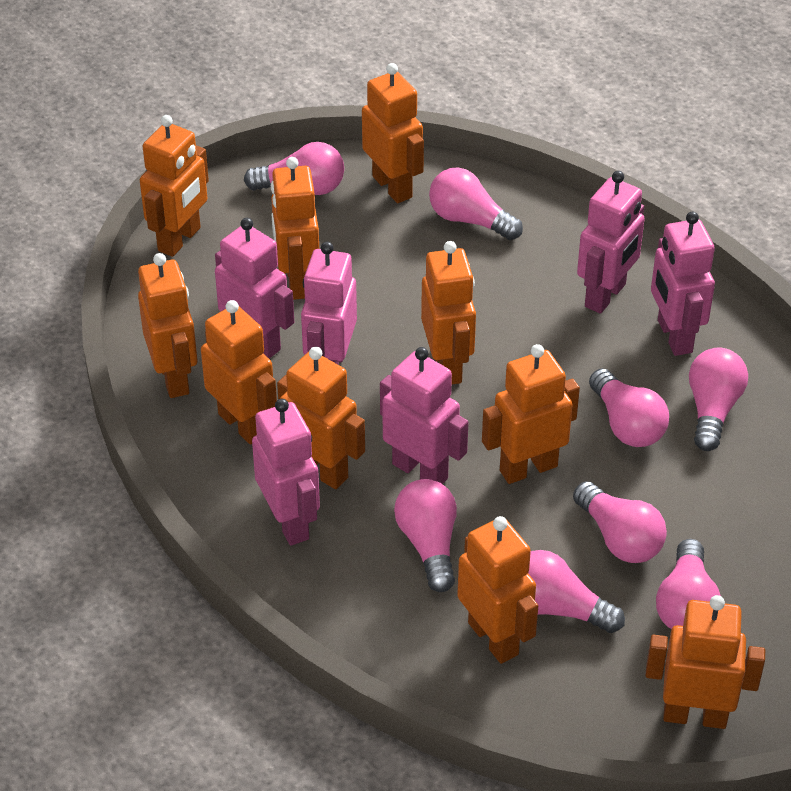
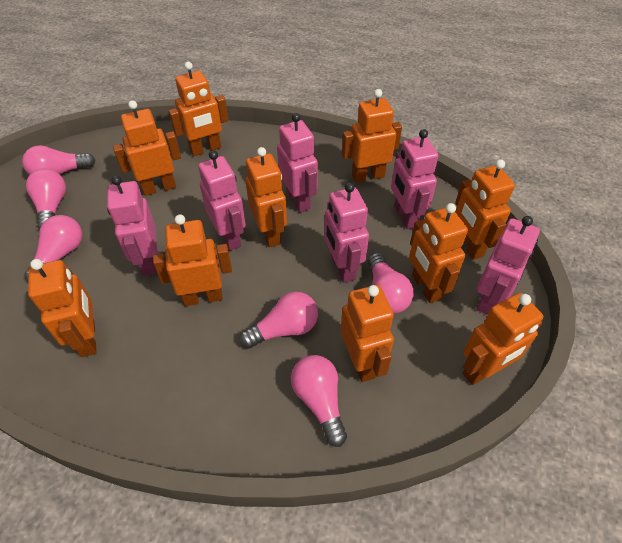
pink light bulb: [244,142,344,195] [394,479,457,592] [429,167,523,240] [528,550,625,633] [573,481,667,563] [589,368,669,447] [656,539,721,629] [689,348,748,451] = 8 -> [22,145,95,175] [25,215,82,281] [26,169,66,230] [239,292,318,349] [291,355,347,447] [368,252,413,314] = 6

